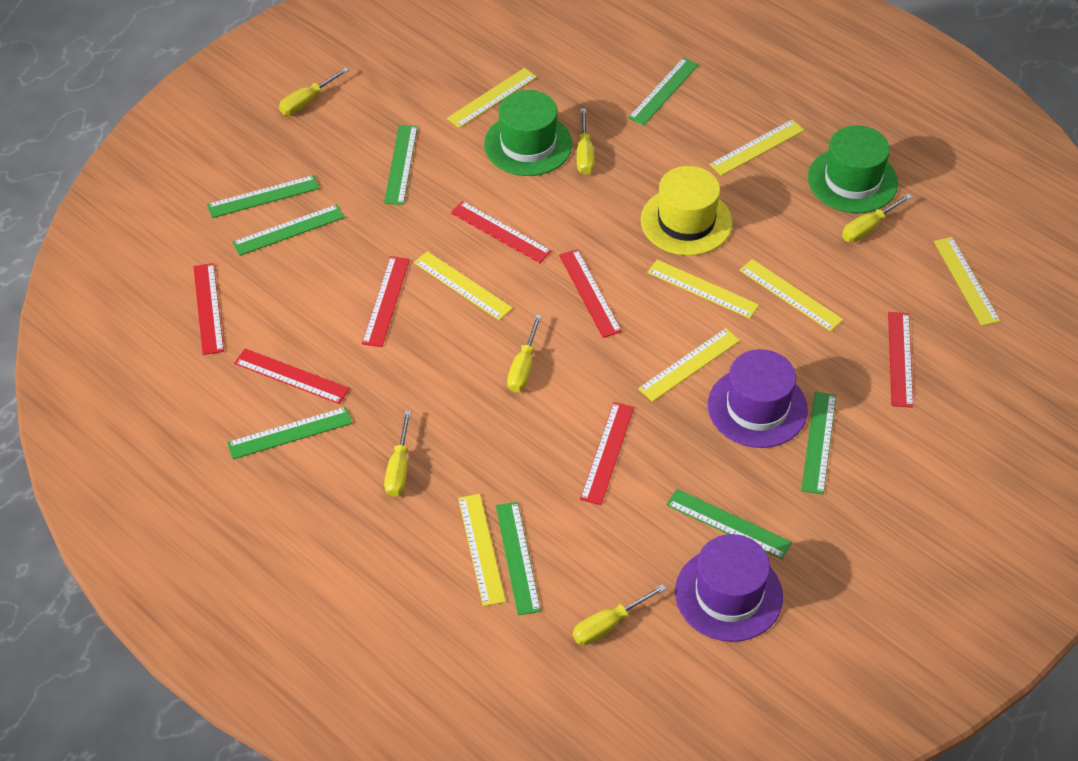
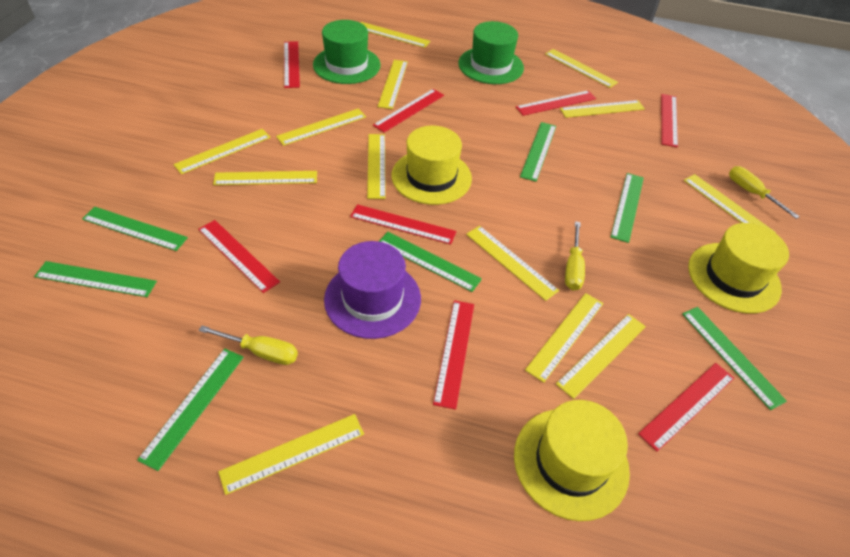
green ruler: [207,175,320,218] [227,407,352,459] [232,204,345,256] [384,125,418,205] [496,502,541,615] [628,57,699,125] [667,489,792,559] [801,392,836,495] = 8 -> [34,261,157,297] [82,207,188,251] [137,348,244,471] [378,232,482,292] [520,122,556,182] [611,173,644,243] [682,307,787,410] = 7
purple hat: [675,534,783,642] [708,349,808,448] = 2 -> [324,241,421,339] = 1
red ruler: [194,263,224,355] [234,348,350,404] [362,256,410,347] [451,201,552,263] [559,249,622,338] [580,402,634,505] [888,312,913,408] = 7 -> [198,220,280,293] [284,41,300,88] [350,204,456,245] [373,89,444,133] [433,300,474,410] [516,90,596,116] [638,363,734,452] [661,94,678,148] = 8
yellow hat: [641,166,732,256] = 1 -> [392,126,472,205] [514,400,630,521] [688,223,789,314] = 3
yellow ruler: [414,251,513,320] [447,68,537,128] [458,494,506,606] [638,328,740,402] [647,259,759,319] [709,119,805,176] [739,259,843,332] [934,237,1000,326] = 8 -> [173,129,271,174] [213,171,317,185] [218,414,364,495] [276,108,366,146] [361,22,431,48] [367,134,386,199] [378,60,408,109] [466,226,559,301] [525,293,603,383] [545,49,618,88] [556,314,646,399] [560,100,645,118] [684,174,776,233] = 13
yellow screwdriver: [279,67,349,115] [384,411,411,497] [507,315,542,392] [573,584,666,645] [577,108,594,175] [842,194,912,242] = 6 -> [199,325,298,365] [565,221,585,291] [729,166,800,219] = 3

